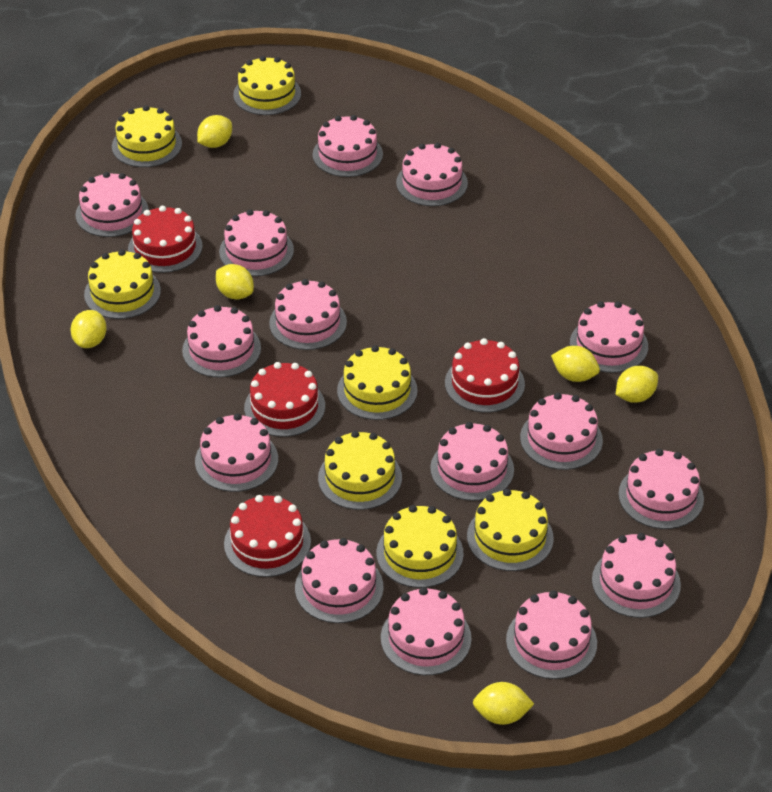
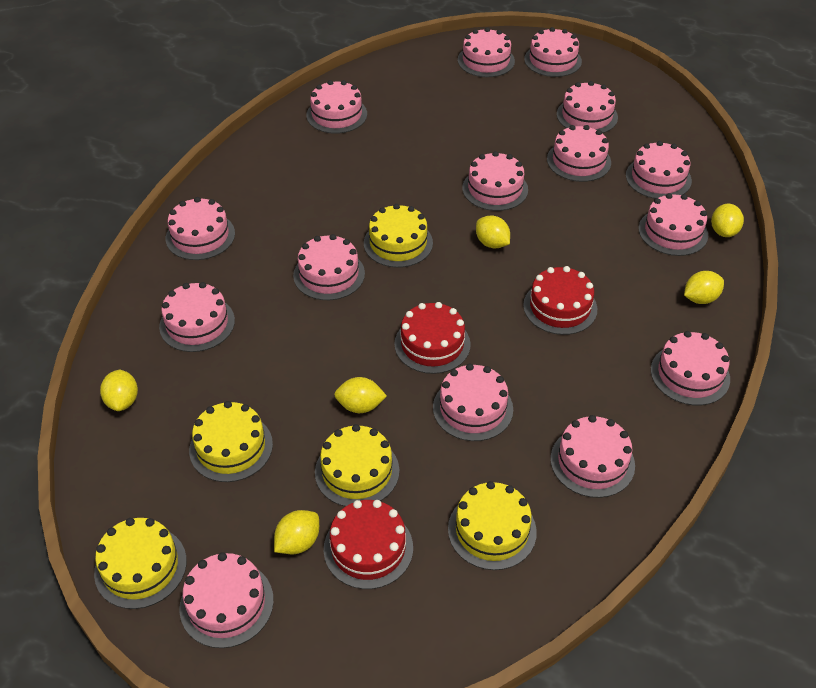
red cake: [128,206,203,273] [224,495,311,577] [244,362,325,437] [445,338,525,413] = 4 -> [324,500,413,589] [394,302,471,374] [523,266,597,335] = 3
yellow cake: [84,250,161,319] [112,105,182,167] [233,56,301,115] [318,431,402,510] [337,345,418,420] [376,505,464,588] [467,489,554,571] = 7 -> [94,518,187,609] [189,401,273,482] [315,424,399,507] [364,204,433,268] [448,481,537,570] = 5

